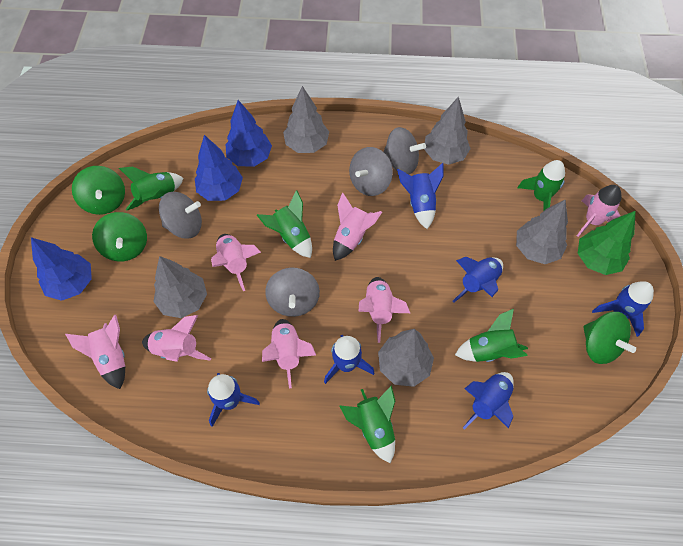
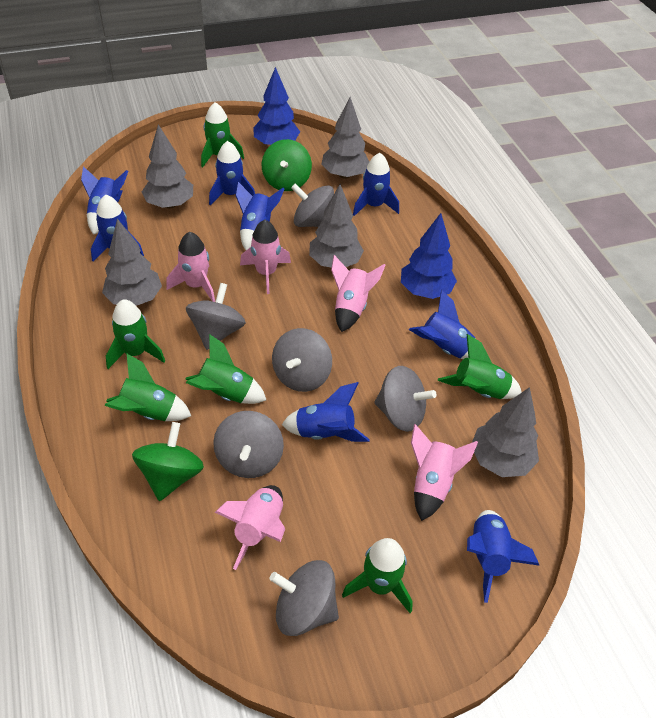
blue rocket: [207,373,260,427] [324,335,374,384] [397,163,444,229] [453,257,503,302] [463,372,514,430] [592,281,654,337] = 6 -> [81,166,128,235] [91,194,144,261] [209,141,255,205] [236,182,284,250] [282,382,370,442] [353,153,399,216] [409,290,476,359] [467,510,539,603] = 8
blue tree: [31,237,92,301] [195,135,243,201] [226,100,272,167] = 3 -> [254,67,300,145] [401,213,457,299] = 2
green rocket: [119,167,184,211] [257,190,312,258] [340,385,395,463] [455,309,528,362] [517,160,565,210] = 5 -> [105,354,191,421] [106,299,165,369] [185,334,266,404] [201,102,244,167] [342,538,413,613] [438,334,522,399] = 6
green spinning top: [72,166,125,215] [92,212,147,261] [583,312,636,364] = 3 -> [132,422,204,501] [262,139,312,191] = 2
green tree: [578,211,636,275] = 1 -> none = 0
grey spinning top: [159,192,202,239] [265,268,320,317] [349,147,393,196] [383,127,426,174] = 4 -> [186,283,246,350] [213,411,284,478] [269,560,339,636] [272,328,332,392] [291,183,334,227] [374,366,436,432] = 6
pink rocket: [65,315,125,389] [142,315,211,362] [211,234,261,291] [262,319,316,389] [333,192,382,261] [358,277,410,343] [577,185,621,237] = 7 -> [166,232,215,302] [215,485,285,570] [240,220,291,294] [331,255,386,332] [411,424,478,521] = 5

